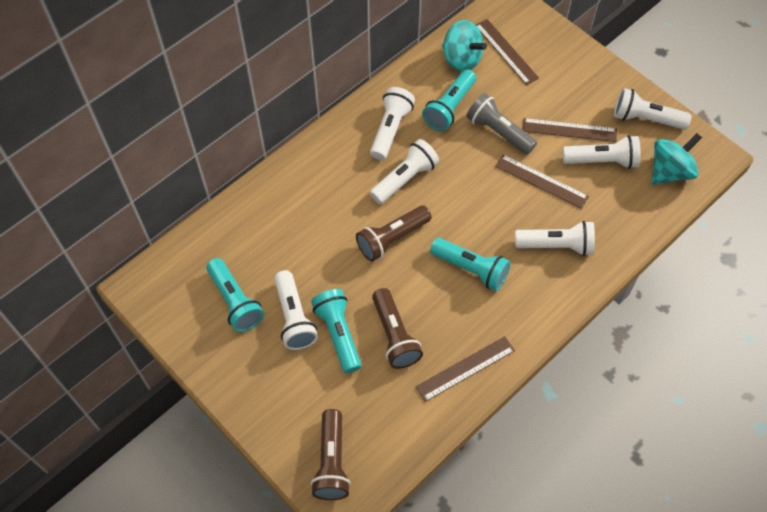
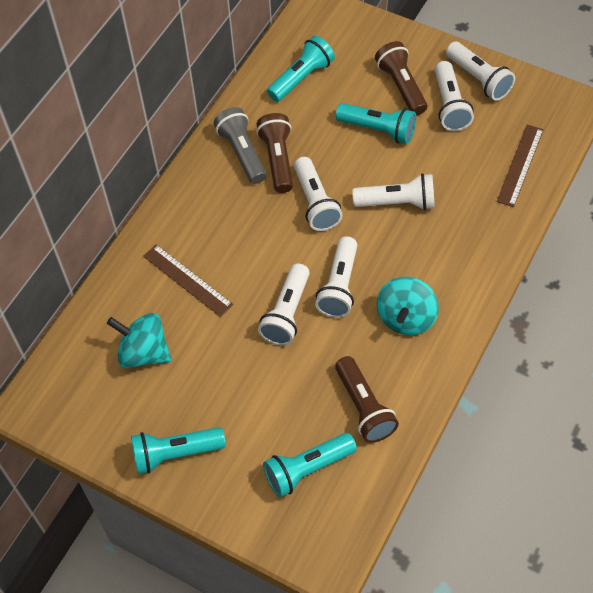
brown ruler: [416,336,515,402] [476,19,539,85] [495,155,589,209] [523,118,617,142] = 4 -> [143,244,233,317] [497,125,544,207] = 2

